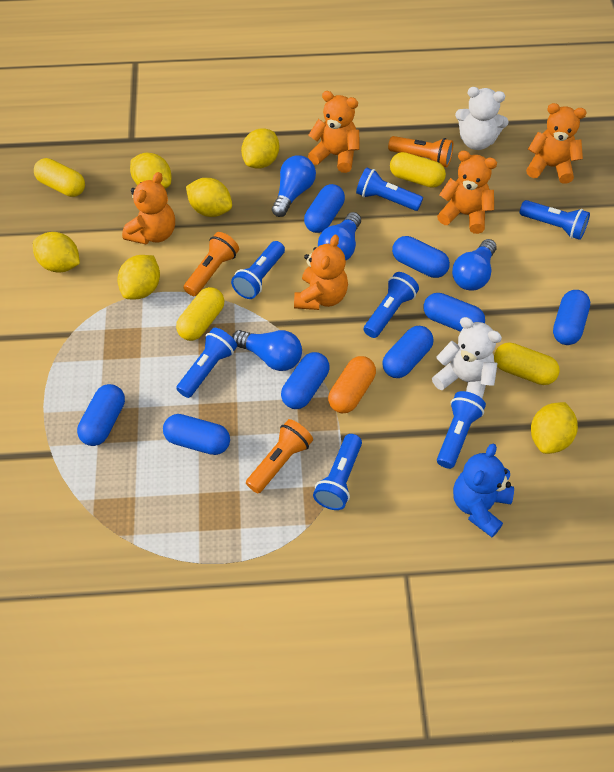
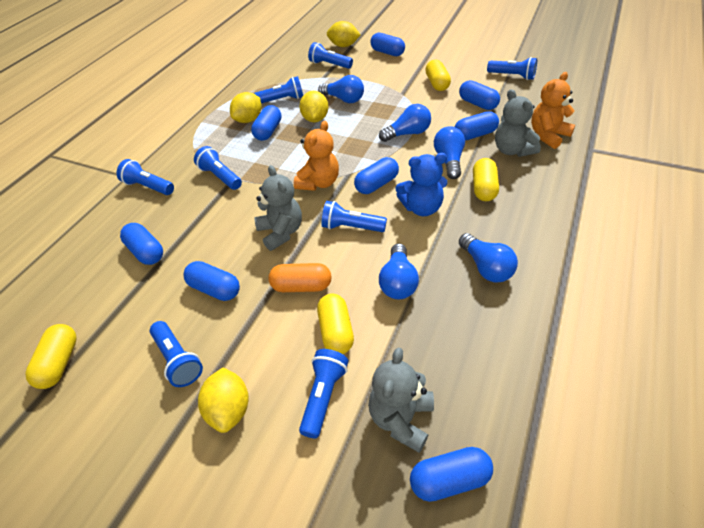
blue flashlight: [176,328,237,398] [231,241,285,299] [313,434,362,510] [356,167,423,211] [363,272,419,338] [437,391,486,469] [520,200,590,240] = 7 -> [117,159,174,195] [150,321,203,387] [194,146,242,190] [254,76,303,103] [299,349,349,438] [308,42,353,69] [321,201,387,232] [487,57,537,80] = 8
blue light bulb: [232,330,302,371] [272,155,316,217] [318,212,361,260] [452,239,497,291] = 4 -> [318,75,364,103] [379,104,431,142] [379,244,419,300] [434,126,465,179] [459,233,518,283] = 5
grey teddy bear: none = 0 -> [254,165,302,251] [368,348,434,453] [495,89,541,157] = 3
orange flashlight: [184,232,239,296] [246,419,313,493] [388,136,453,167] = 3 -> none = 0
orange teddy bear: [122,172,175,244] [294,235,348,310] [308,91,360,173] [437,150,497,234] [526,103,586,184] = 5 -> [294,121,339,191] [531,72,575,149] = 2
white teddy bear: [432,317,502,399] [455,87,509,150] = 2 -> none = 0
yellow lemon: [33,232,80,273] [117,255,160,299] [130,153,172,189] [186,178,232,217] [241,128,279,169] [531,402,578,454] = 6 -> [198,367,249,433] [230,92,262,123] [299,91,329,122] [327,21,360,47] = 4

